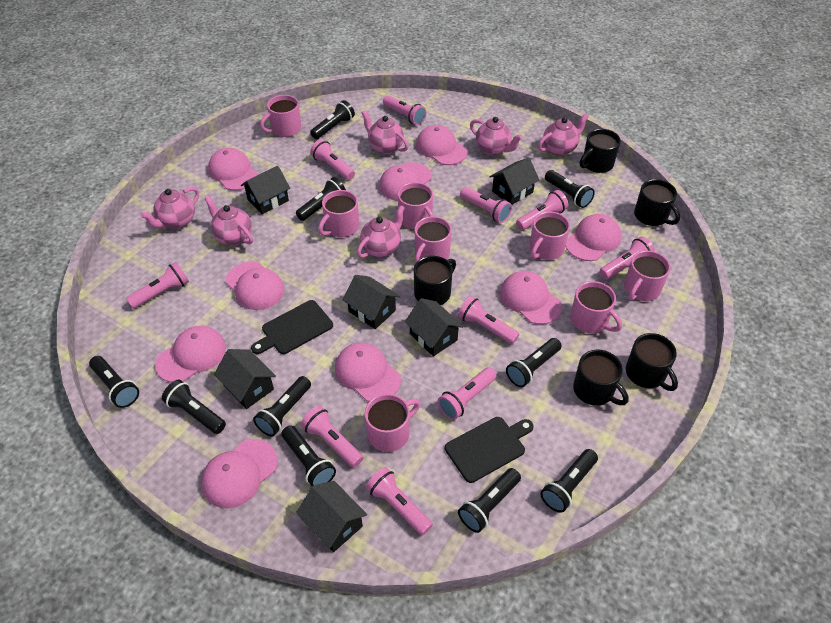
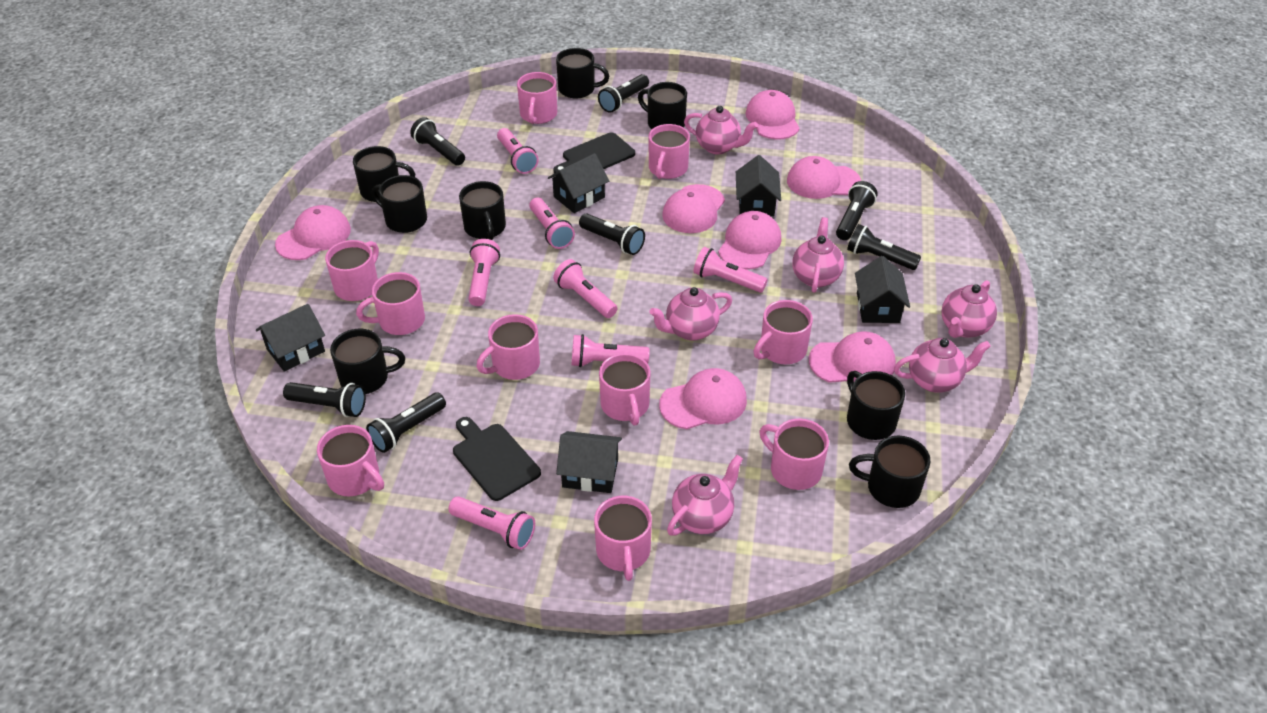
black flashlight: [89,356,139,408] [162,379,226,434] [253,376,311,437] [281,425,336,486] [296,177,346,221] [310,100,355,139] [458,468,521,533] [506,338,562,387] [540,449,598,513] [545,170,595,208] = 10 -> [283,382,366,417] [366,392,446,453] [410,117,465,166] [579,213,645,255] [598,74,649,113] [836,181,878,240] [847,224,921,270] = 7
black house: [214,349,276,409] [241,166,290,214] [296,481,367,552] [343,275,400,329] [405,298,464,357] [490,158,539,205] = 6 -> [256,304,325,372] [548,153,609,213] [556,431,622,493] [736,155,781,217] [855,256,910,323] = 5
black mug: [414,256,456,305] [573,349,629,406] [580,129,621,173] [626,333,678,391] [634,179,680,226] = 5 -> [330,329,405,394] [353,146,415,202] [372,175,427,233] [459,181,506,240] [556,48,609,99] [638,82,687,129] [847,371,905,440] [849,436,931,508] = 8
pink cap: [155,326,226,383] [201,439,278,508] [208,148,258,190] [226,262,284,310] [335,343,401,402] [379,162,432,201] [416,125,467,165] [500,271,562,324] [565,214,621,261] = 9 -> [275,205,351,260] [659,368,747,429] [662,184,725,233] [718,211,781,269] [745,90,800,140] [787,156,861,199] [809,331,896,383] = 7
pink flashlight: [126,262,189,309] [301,406,363,468] [310,139,355,180] [366,467,433,536] [383,95,426,125] [438,367,497,420] [458,296,519,344] [460,187,512,223] [516,190,568,230] [599,237,655,280] = 10 -> [448,496,535,550] [468,239,500,306] [497,128,539,174] [529,198,575,249] [553,259,618,318] [572,334,649,367] [694,247,768,293] = 7
pink mug: [260,95,301,137] [318,190,359,237] [365,393,420,452] [398,182,434,229] [415,216,452,264] [530,211,570,260] [570,281,622,333] [624,250,671,301] = 8 -> [317,425,384,497] [325,240,379,301] [356,272,425,335] [476,314,540,380] [517,72,557,124] [594,496,652,581] [599,353,651,425] [649,124,690,179] [753,300,813,364] [760,419,829,490] = 10

